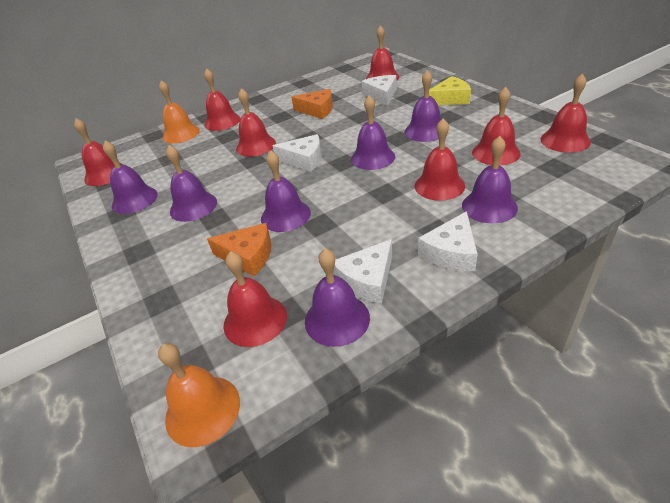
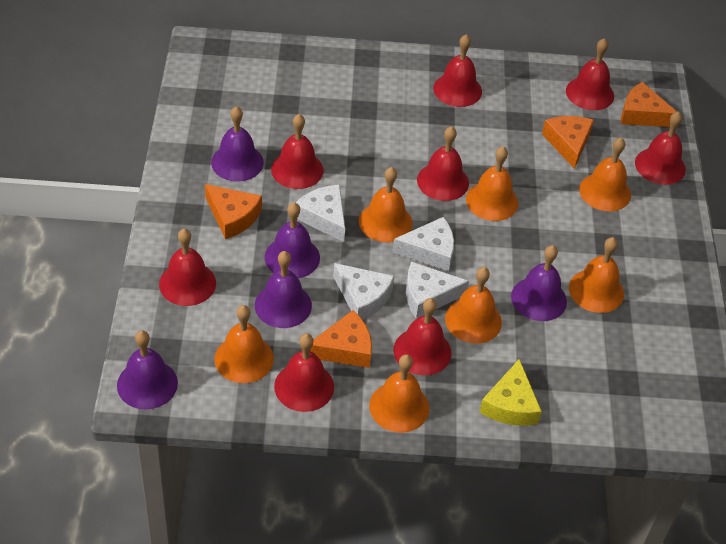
orange bell: [158,343,240,447] [159,80,200,144] = 2 -> [214,305,274,383] [359,167,413,243] [369,354,429,433] [445,267,502,344] [466,146,518,221] [569,237,624,313] [579,137,631,211] = 7
orange cheese: [207,223,271,276] [291,89,333,119] = 2 -> [205,184,262,239] [310,310,372,368] [542,116,594,169] [621,82,677,127] = 4
purple bell: [103,141,158,214] [166,145,217,222] [261,150,311,232] [305,248,370,347] [351,95,395,170] [404,70,441,142] [462,136,518,224] = 7 -> [117,330,178,410] [211,106,264,182] [255,251,312,328] [265,202,320,278] [511,245,567,321] = 5

